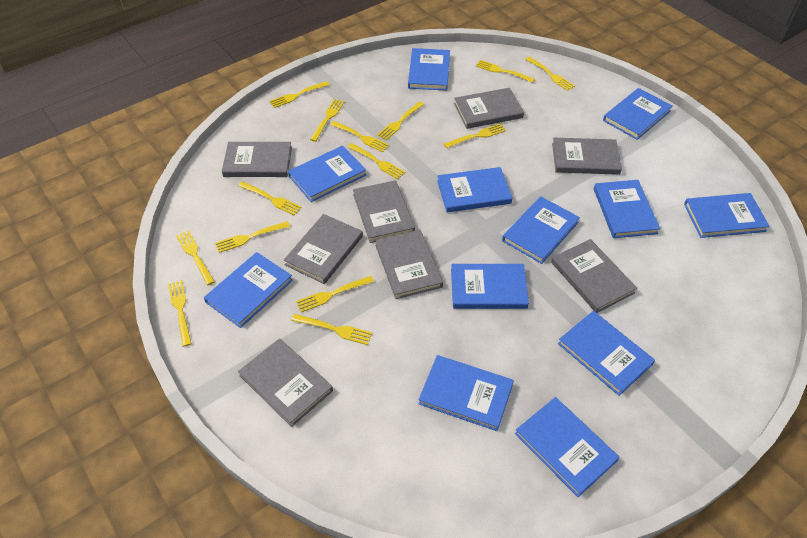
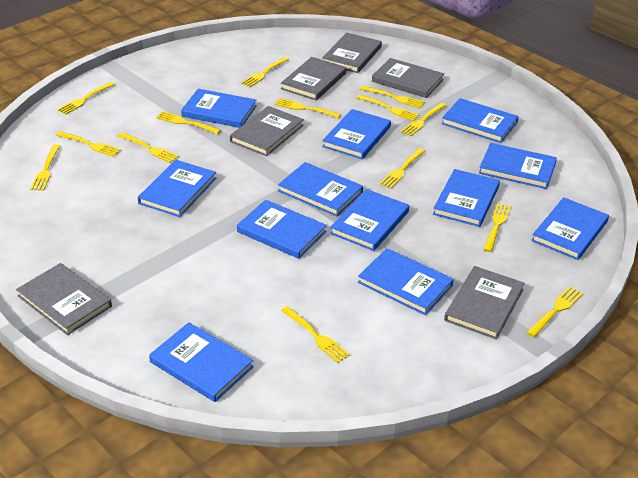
grey book: [222,142,292,177] [238,338,333,427] [284,214,363,284] [353,180,415,243] [375,229,443,299] [454,88,524,129] [551,239,637,313] [552,138,622,175] = 8 -> [16,263,112,335] [230,106,304,156] [281,57,347,101] [322,33,382,73] [372,58,444,98] [444,266,525,340] = 6

